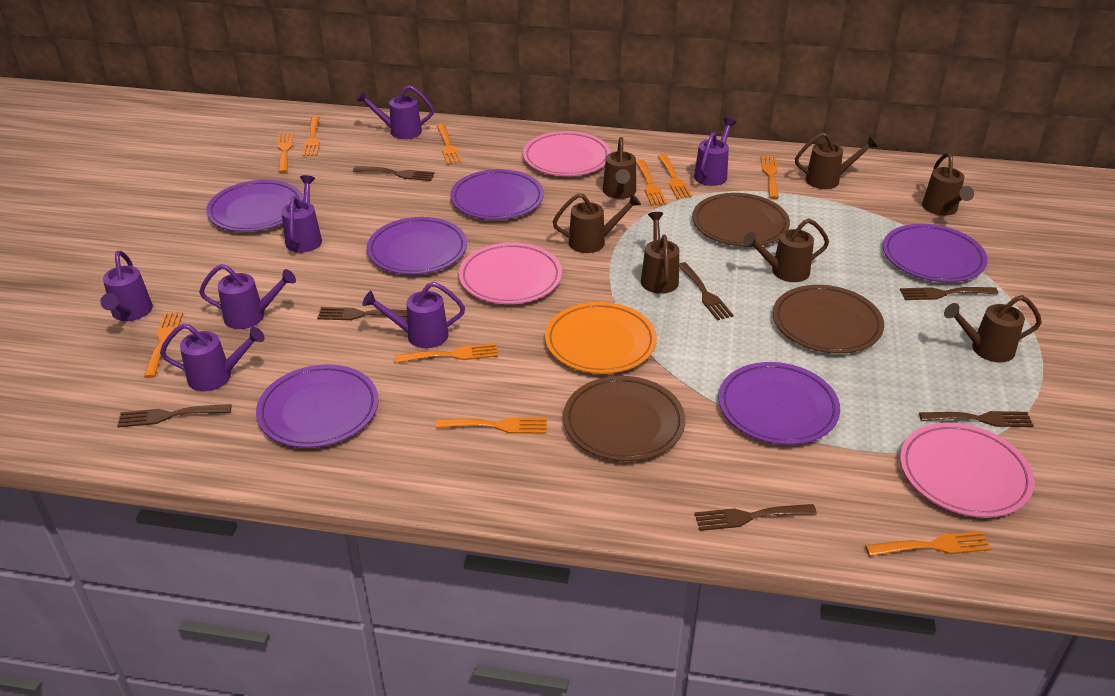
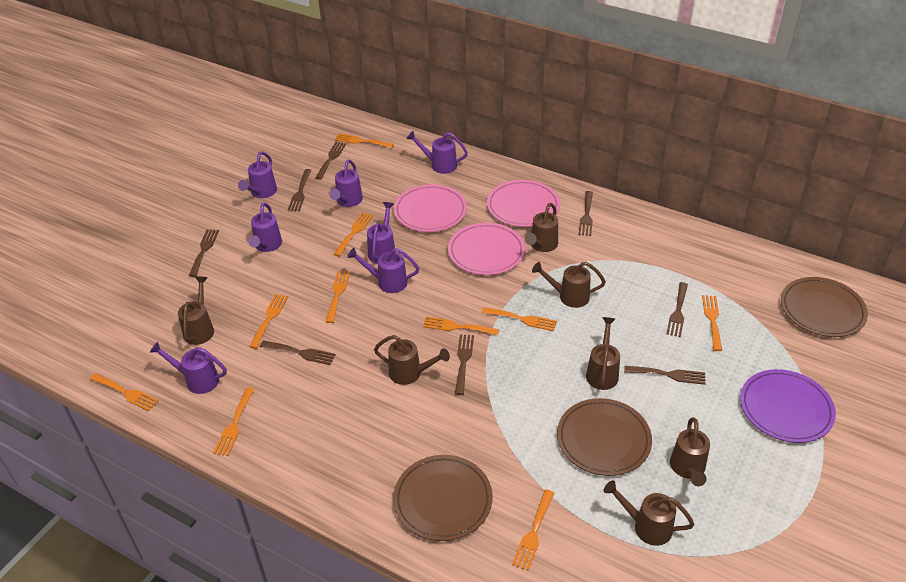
brown fork: [117,404,231,428] [317,307,407,320] [353,166,435,181] [679,262,734,321] [695,504,817,531] [900,287,998,300] [919,411,1034,427] = 7 -> [189,229,219,277] [260,340,336,365] [288,169,312,211] [315,142,346,179] [455,334,474,395] [578,191,593,236] [624,366,706,385] [667,282,688,337] = 8
orange plate: [545,302,657,374] = 1 -> none = 0
purple plate: [206,180,303,232] [256,364,379,448] [367,217,467,275] [450,169,544,220] [718,362,840,445] [883,224,988,282] = 6 -> [740,369,836,443] = 1

